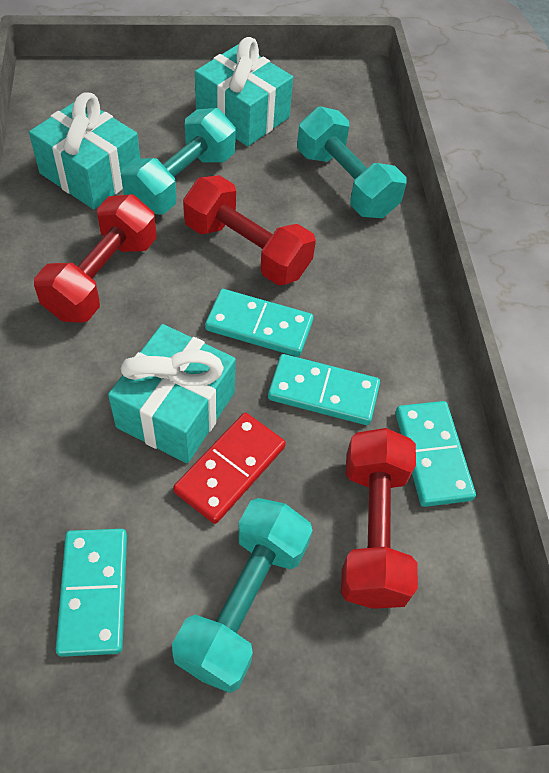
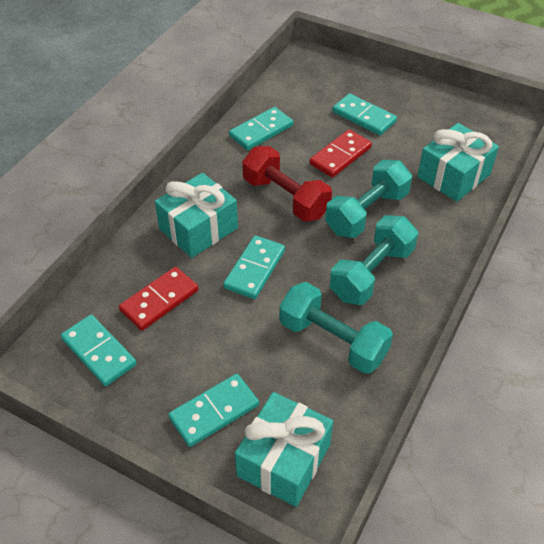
red domino: [173,413,286,524] = 1 -> [119,267,198,331] [309,130,372,178] = 2
red dumbbell: [34,194,157,323] [183,175,316,285] [341,428,418,609] = 3 -> [242,146,332,222] = 1
turquoise domino: [56,529,127,657] [205,289,313,357] [268,354,380,425] [395,401,476,507] = 4 -> [61,315,137,386] [168,374,259,447] [223,235,285,299] [229,107,293,150] [332,93,397,135] = 5

